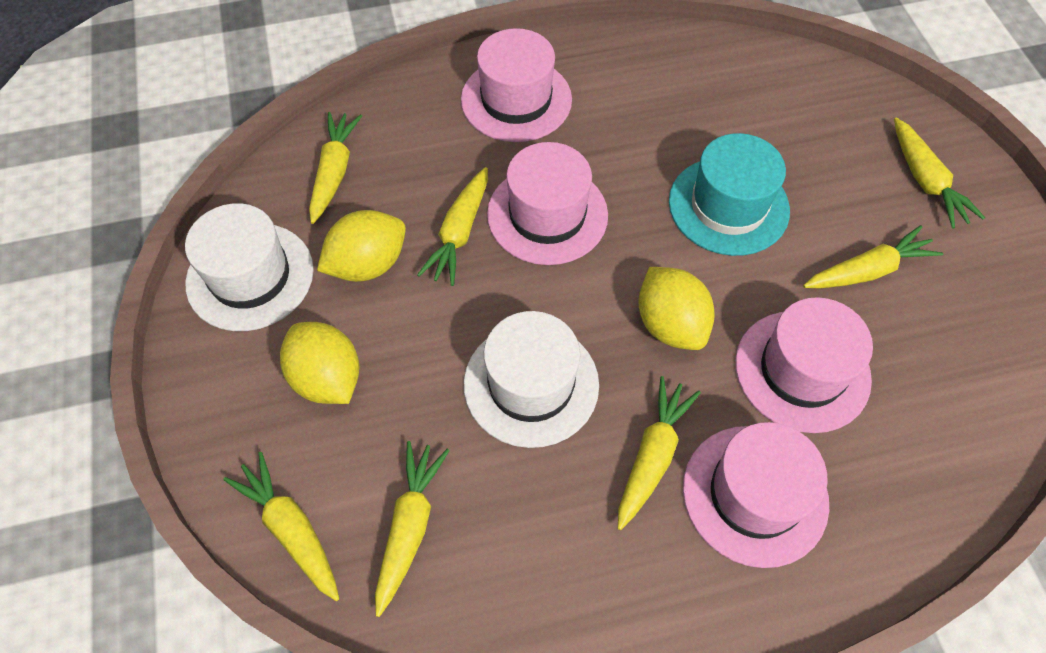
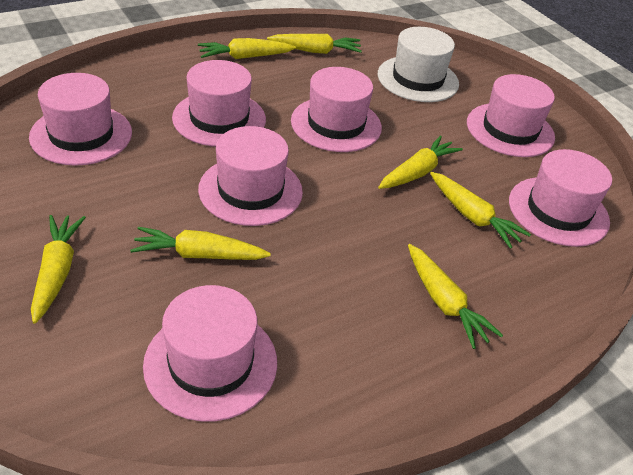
pink hat: [461,28,572,142] [487,142,608,265] [683,422,829,568] [735,297,873,433] = 4 -> [29,73,132,166] [143,285,277,422] [172,60,266,147] [198,126,303,226] [291,67,382,152] [467,74,555,157] [509,149,612,247] = 7
turquoise hat: [669,133,790,256] = 1 -> none = 0
white hat: [185,203,314,331] [464,311,599,448] = 2 -> [378,27,459,102] = 1
yellow lemon: [280,322,359,404] [317,210,406,282] [638,267,715,350] = 3 -> none = 0

